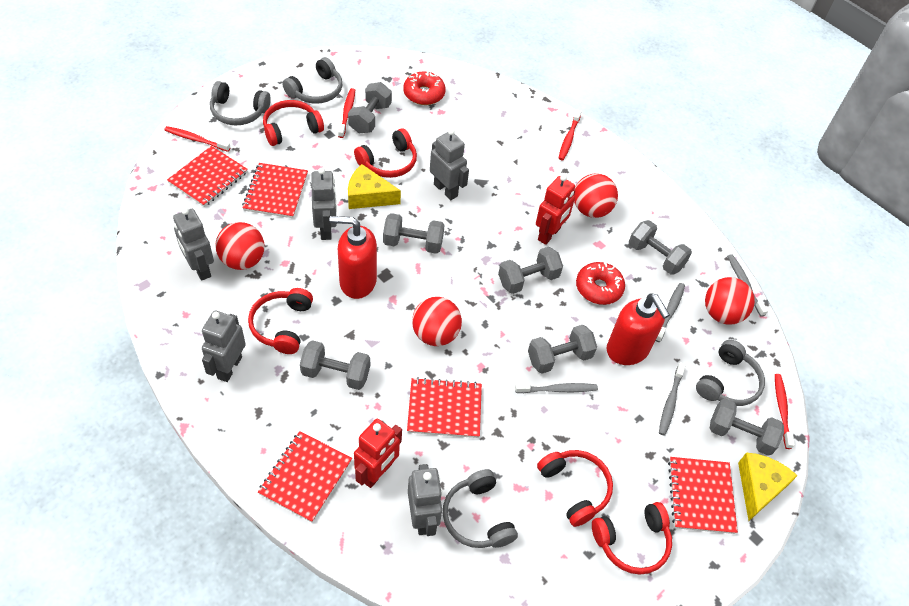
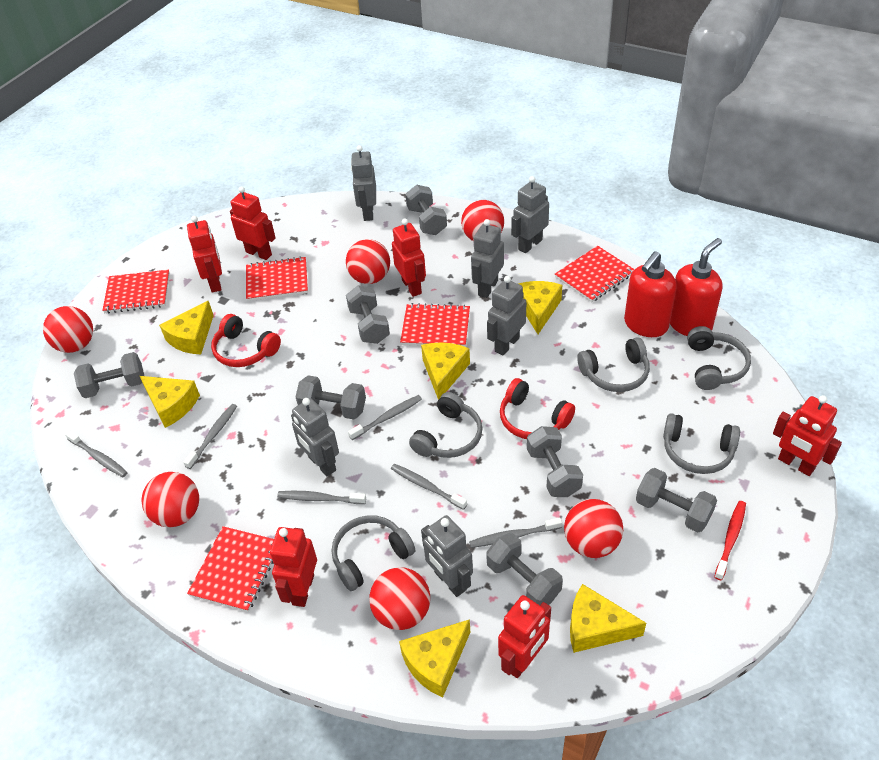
grey headphones: [210,81,271,125] [282,57,342,104] [443,469,518,548] [696,340,765,406] = 4 -> [331,515,415,591] [409,392,483,458] [577,337,650,392] [663,413,740,474] [687,326,751,390] = 5
grey robot: [173,208,214,281] [202,310,246,382] [311,168,337,240] [408,464,442,536] [430,129,469,200] = 5 -> [291,398,339,477] [351,145,376,221] [421,515,473,597] [471,219,504,298] [487,276,526,356] [511,176,549,253] = 6
grey toothbrush: [515,383,598,393] [655,283,685,342] [659,362,686,436] [727,254,768,317] = 4 -> [65,430,127,477] [183,404,237,469] [277,491,366,504] [348,395,422,440] [391,464,467,510] [469,517,562,548] = 6
red ball: [216,222,264,270] [412,297,462,346] [574,173,618,218] [705,277,755,325] = 4 -> [43,306,93,353] [142,472,199,527] [346,239,390,284] [369,567,430,630] [461,200,504,241] [564,499,623,558] = 6
red donut: [403,71,446,105] [576,262,625,305] = 2 -> none = 0
red headphones: [248,288,313,354] [263,100,324,146] [354,128,417,178] [537,450,613,527] [592,502,672,575] = 5 -> [211,314,281,367] [500,378,575,439] = 2
red robot: [354,418,402,488] [536,175,575,245] = 2 -> [187,216,222,292] [230,186,276,260] [270,527,317,607] [392,219,426,297] [498,595,551,678] [773,395,842,476] = 6
red toothbrush: [164,126,231,152] [338,88,355,138] [559,109,582,160] [775,374,795,449] = 4 -> [714,501,746,580] = 1
yellow cheese: [348,164,401,209] [738,452,798,521] = 2 -> [140,376,200,428] [159,301,214,354] [399,619,470,698] [421,342,470,400] [518,281,562,334] [570,584,646,653] = 6

